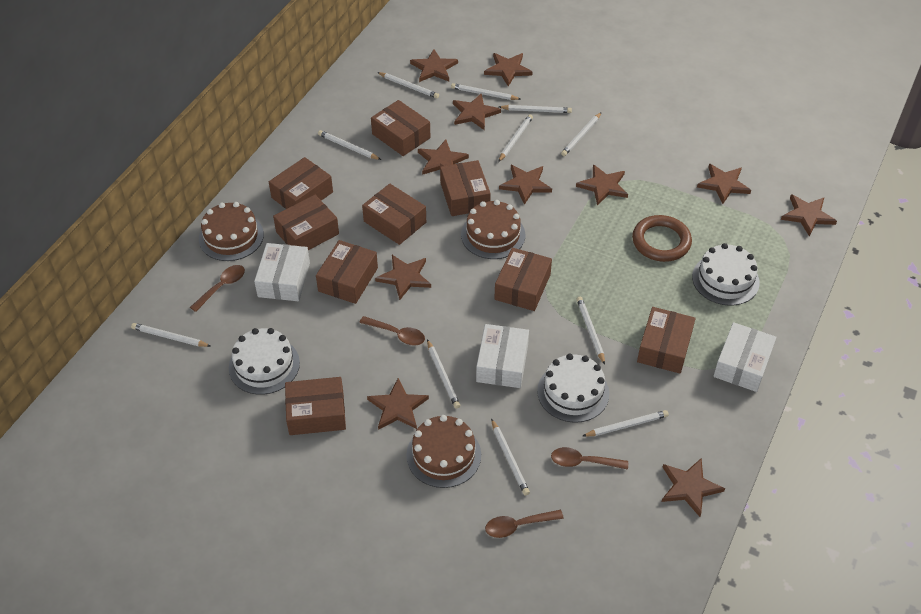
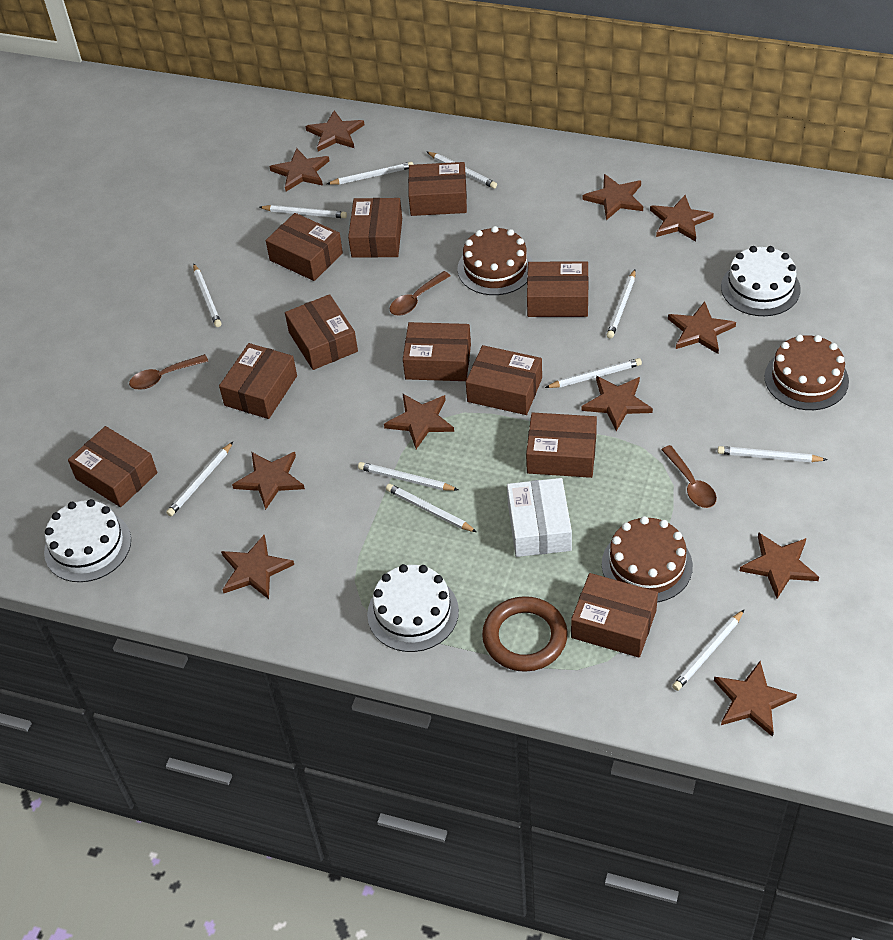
brown box: [269,157,333,209] [273,195,339,250] [285,377,346,435] [316,240,378,304] [362,184,426,245] [371,100,431,156] [440,160,491,216] [494,248,552,311] [637,307,696,374] = 9 -> [68,426,157,507] [219,343,297,419] [266,213,343,281] [285,294,358,370] [348,198,402,258] [403,322,471,381] [408,162,467,216] [466,345,542,415] [526,412,597,478] [527,261,589,317] [571,573,658,658] = 11
brown spoon: [190,265,245,312] [359,316,425,346] [485,510,564,538] [551,447,628,470] = 4 -> [129,354,208,390] [390,271,450,316] [661,445,717,508] = 3
white box: [254,243,310,301] [476,324,529,388] [713,322,777,392] = 3 -> [507,478,572,557] = 1

